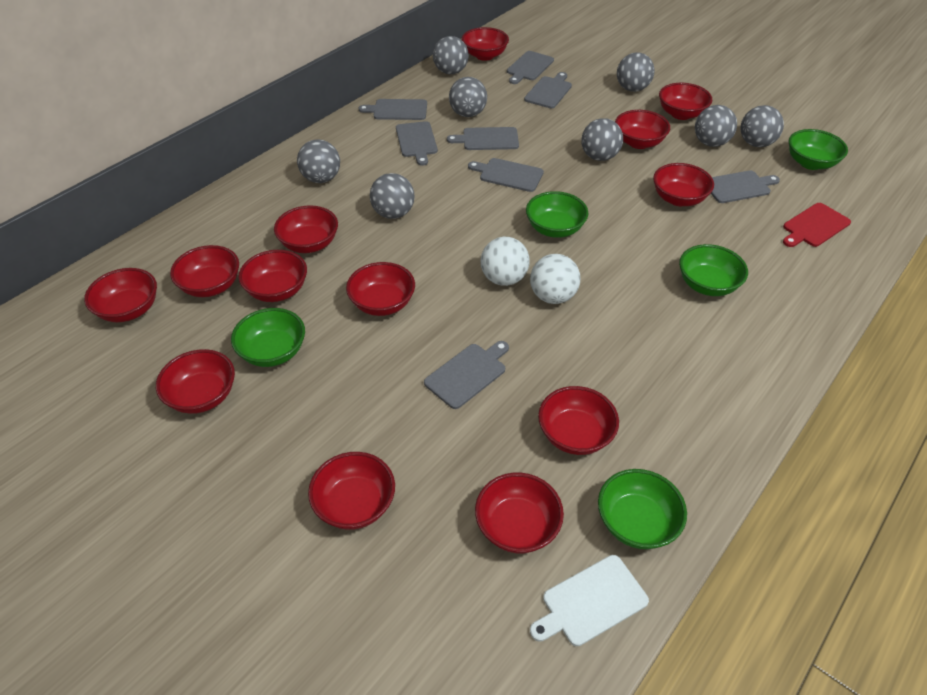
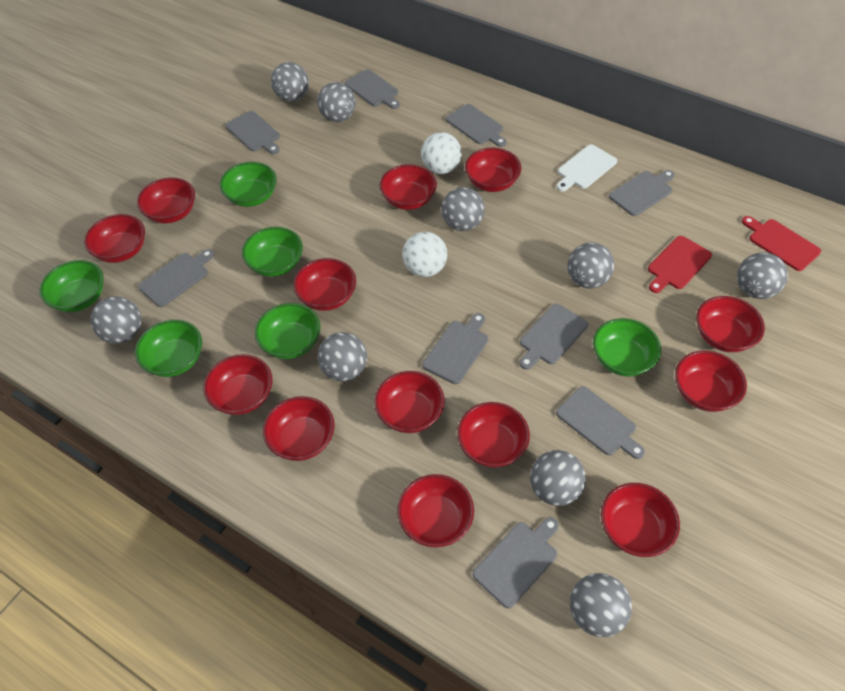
green bowl: [231,308,305,367] [526,191,588,238] [598,469,687,549] [679,244,748,296] [789,129,848,170] = 5 -> [39,260,104,312] [135,320,202,377] [220,162,277,207] [242,227,303,277] [255,303,320,359] [593,318,661,376] = 6
grey ball: [297,140,340,183] [370,173,415,219] [433,36,469,74] [449,77,487,117] [581,118,623,161] [617,52,655,92] [695,105,737,147] [740,105,784,147] = 8 -> [91,296,142,344] [271,62,309,102] [317,82,356,122] [317,332,367,381] [441,187,485,231] [530,450,586,506] [568,242,614,288] [570,573,632,637] [737,252,788,299] = 9
grey cutting board: [359,99,427,120] [396,121,438,166] [424,341,509,409] [447,127,519,150] [468,158,544,192] [507,51,554,84] [524,72,572,108] [711,170,780,203] = 8 -> [138,249,214,307] [225,111,280,154] [345,69,400,109] [422,313,488,384] [446,104,506,147] [473,517,559,608] [519,304,588,370] [556,386,645,459] [609,170,675,216] = 9
red cutting board: [783,203,851,247] = 1 -> [648,236,712,293] [742,216,821,271] = 2

